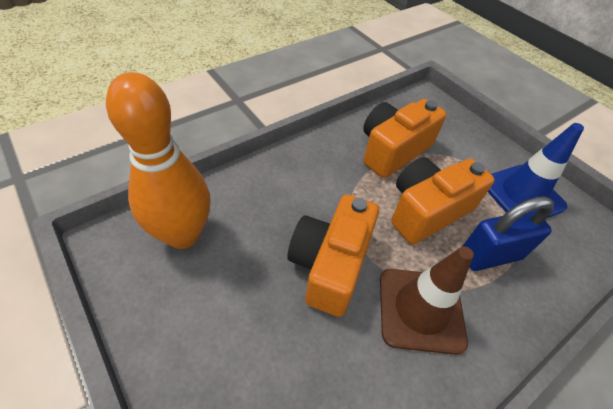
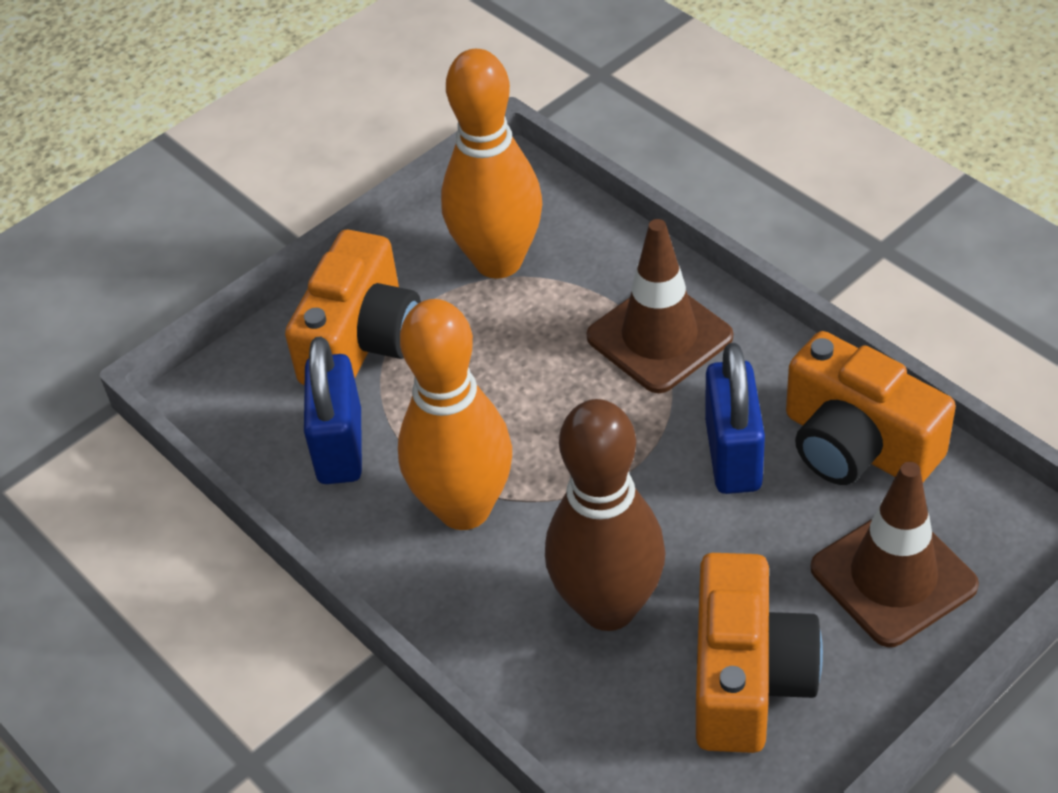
blue padlock: [463,196,554,271] = 1 -> [304,337,362,484] [705,343,765,494] = 2
blue traffic cone: [488,123,584,218] = 1 -> none = 0
brown bowling pin: none = 0 -> [545,399,665,631] = 1
brown traffic cone: [380,246,474,355] = 1 -> [587,219,733,393] [811,462,979,647] = 2
orange bowling pin: [106,72,211,249] = 1 -> [398,299,512,530] [441,49,542,279] = 2

